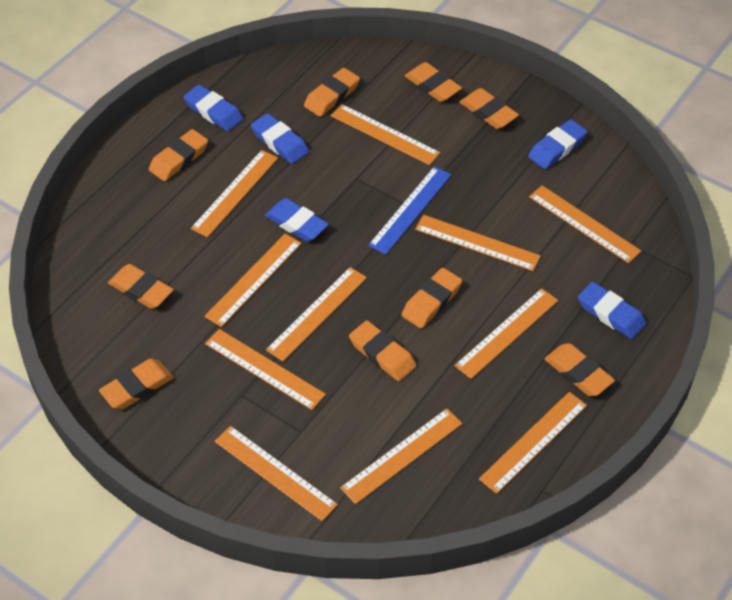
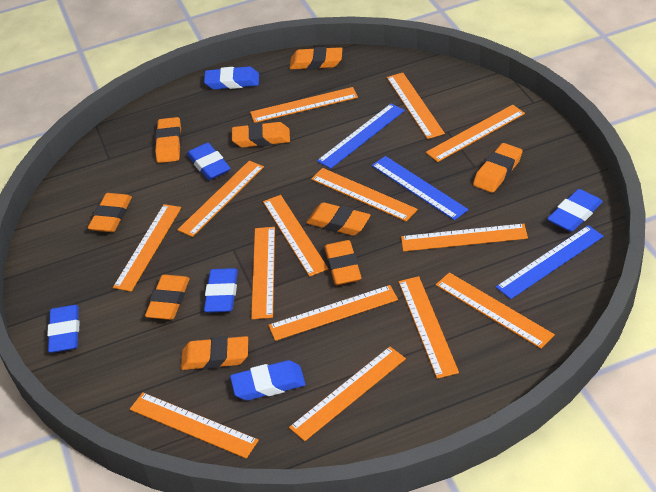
blue eraser: [184,85,243,131] [251,113,309,164] [265,198,329,242] [528,119,588,169] [578,282,646,339] = 5 -> [47,305,79,353] [187,143,231,180] [204,66,259,90] [204,268,238,313] [230,360,306,401] [547,189,603,232] = 6
blue ruler: [368,166,451,255] = 1 -> [317,103,405,169] [372,156,469,220] [496,225,604,299] = 3
orange ruler: [191,150,278,237] [204,234,302,327] [205,329,326,410] [215,426,338,521] [266,267,367,362] [331,104,440,165] [340,408,462,504] [415,215,541,271] [454,288,558,379] [479,392,587,494] [529,185,641,263] = 11 -> [113,204,181,292] [130,393,259,459] [177,161,264,237] [250,87,358,123] [251,227,275,319] [263,195,328,277] [269,285,398,341] [289,347,406,441] [311,168,418,222] [387,73,445,139] [399,276,459,379] [401,223,528,252] [426,105,525,162] [436,272,555,349] = 14

